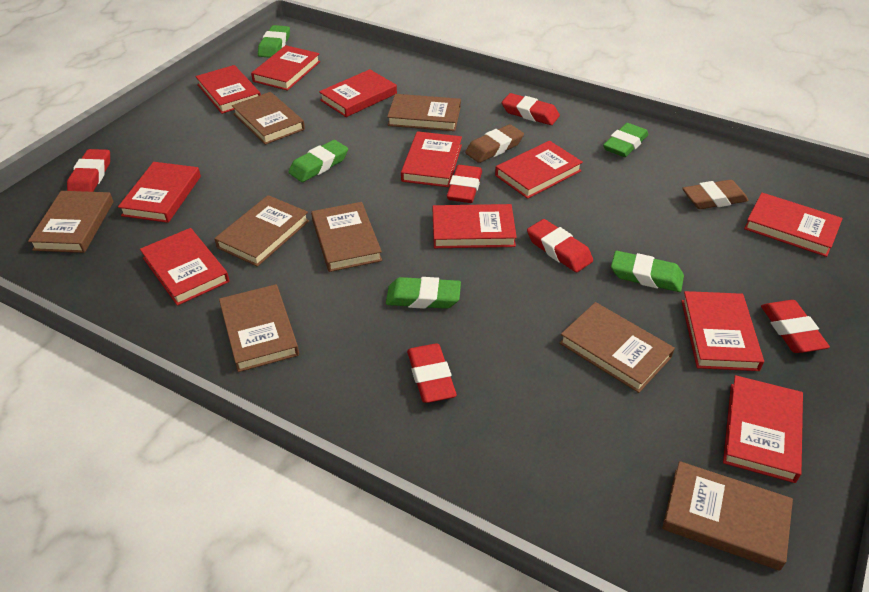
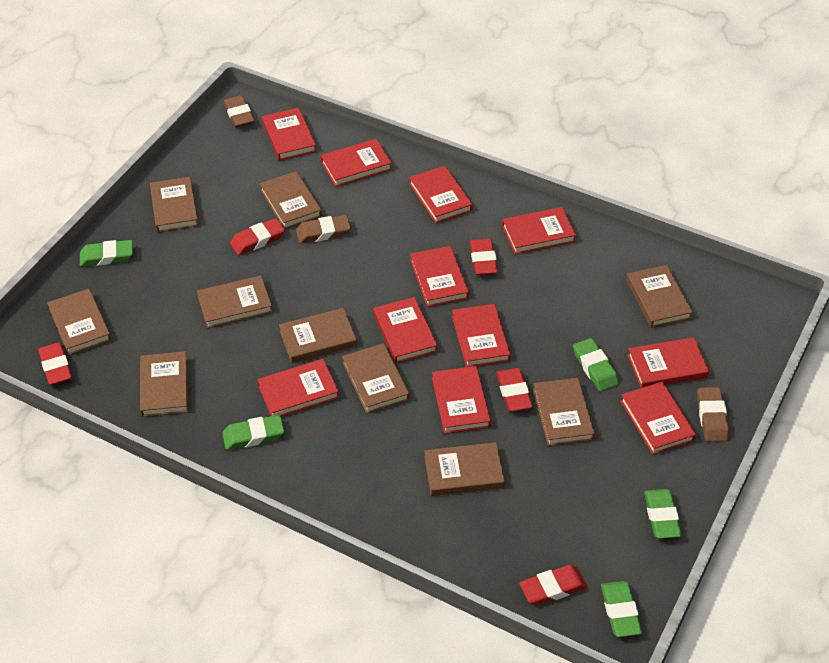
brown book: [28,191,113,253] [214,195,309,267] [219,284,299,372] [232,92,305,145] [311,202,382,272] [387,94,461,131] [559,302,675,393] [662,461,793,571] = 8 -> [47,289,111,355] [140,351,188,417] [150,177,199,232] [197,275,273,328] [260,171,322,229] [279,308,357,363] [342,343,409,414] [424,442,505,496] [533,378,595,446] [626,265,693,328] = 10
brown eraser: [465,124,524,163] [682,180,749,209] = 2 -> [223,95,255,128] [296,215,351,243] [697,387,729,442] = 3
red eraser: [67,149,110,192] [407,343,457,403] [447,165,482,203] [502,93,560,125] [527,219,593,272] [761,300,830,353] = 6 -> [38,342,72,385] [230,218,285,255] [470,239,498,275] [496,368,533,411] [520,565,587,605] = 5

